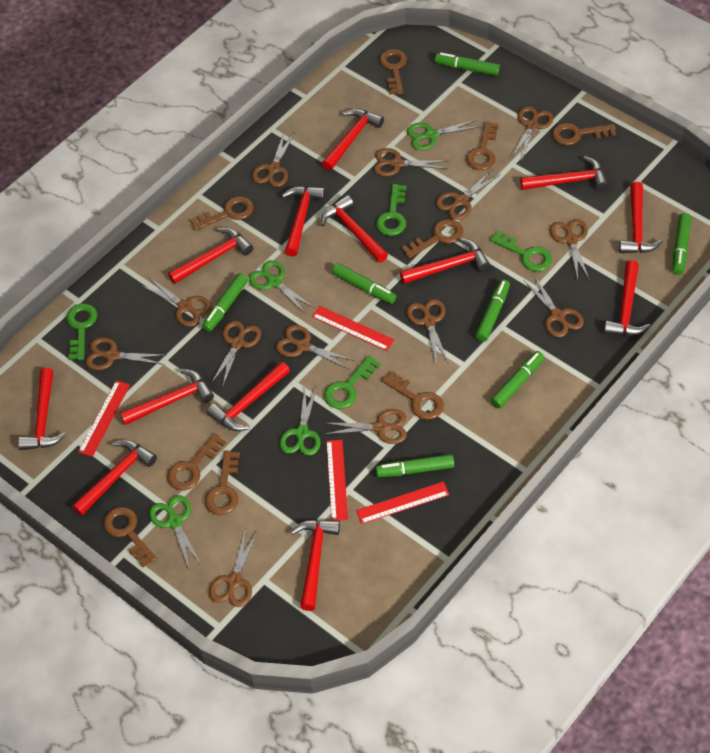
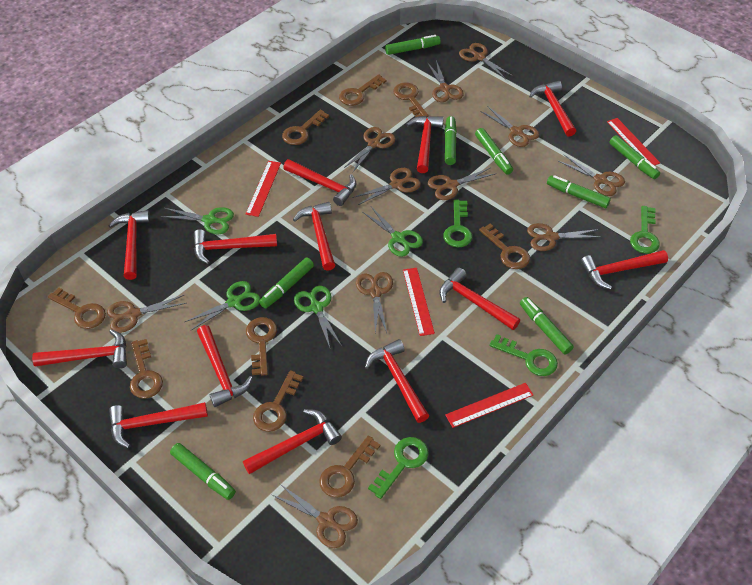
brown scissors: [85,337,165,370] [141,278,212,327] [209,528,258,607] [211,321,261,388] [252,132,295,187] [276,325,355,369] [326,409,407,444] [374,148,448,176] [407,299,449,365] [436,170,501,220] [511,106,554,162] [524,275,584,338] [550,219,590,280] = 13 -> [107,295,187,333] [272,483,358,548] [344,127,395,173] [353,168,421,205] [356,272,393,333] [427,60,464,102] [428,168,495,200] [459,43,513,79] [480,106,539,147] [527,223,600,251] [558,155,625,196] = 11
green marker: [202,273,248,332] [332,263,397,304] [376,454,454,477] [435,52,500,76] [475,280,510,342] [491,351,544,408] [672,213,691,275] = 7 -> [170,443,236,500] [259,258,314,308] [385,35,441,55] [445,116,457,165] [475,128,513,175] [520,297,574,354] [547,175,611,208] [609,135,660,179] = 8

